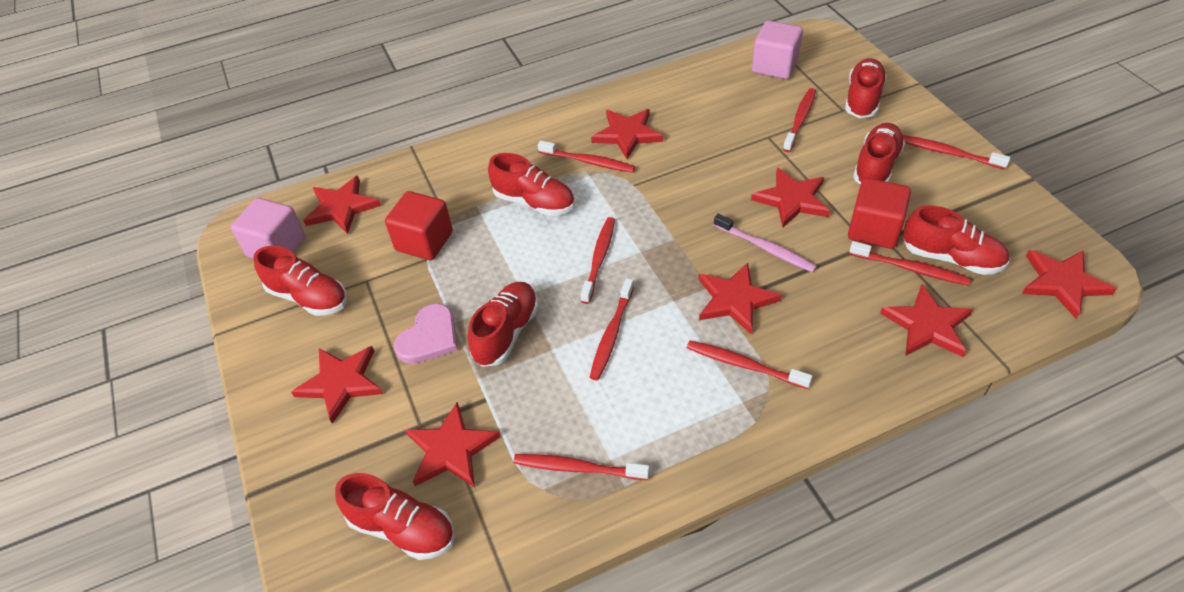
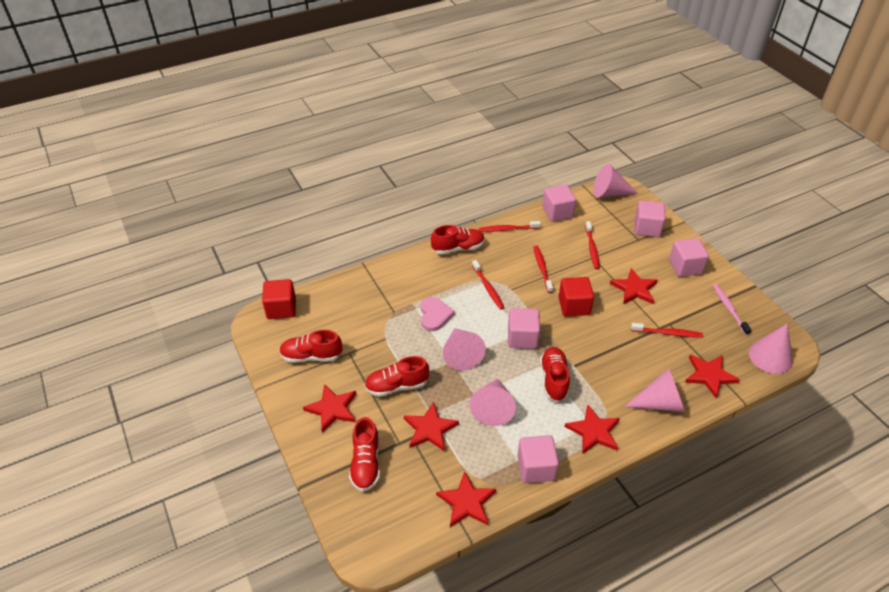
pink cone: none = 0 -> [443,328,486,371] [469,379,516,426] [593,164,638,198] [624,368,685,412] [749,323,793,374] = 5
pink cube: [231,198,306,259] [752,21,803,79] = 2 -> [508,308,540,349] [517,435,559,483] [542,184,576,222] [635,201,666,237] [669,238,709,277] = 5
red shoe: [254,246,347,316] [335,473,455,560] [468,282,539,367] [488,153,575,216] [845,58,887,118] [853,123,905,185] [903,205,1009,275] = 7 -> [279,330,342,363] [349,417,380,492] [364,356,429,397] [431,225,485,255] [540,347,570,402] = 5
red star: [291,346,383,424] [303,176,381,234] [405,402,500,488] [591,109,663,159] [698,263,782,335] [751,168,830,227] [880,285,973,357] [1022,250,1116,319] = 8 -> [303,384,356,433] [404,402,459,451] [436,471,496,527] [564,405,620,454] [610,268,658,304] [685,355,740,398] = 6
red toothbrush: [513,454,650,480] [538,140,635,173] [581,217,615,304] [589,278,634,380] [687,341,812,389] [783,88,816,152] [849,241,971,286] [903,135,1010,169] = 8 -> [472,260,505,310] [479,221,541,232] [534,245,553,293] [585,221,600,269] [631,323,703,338] = 5

